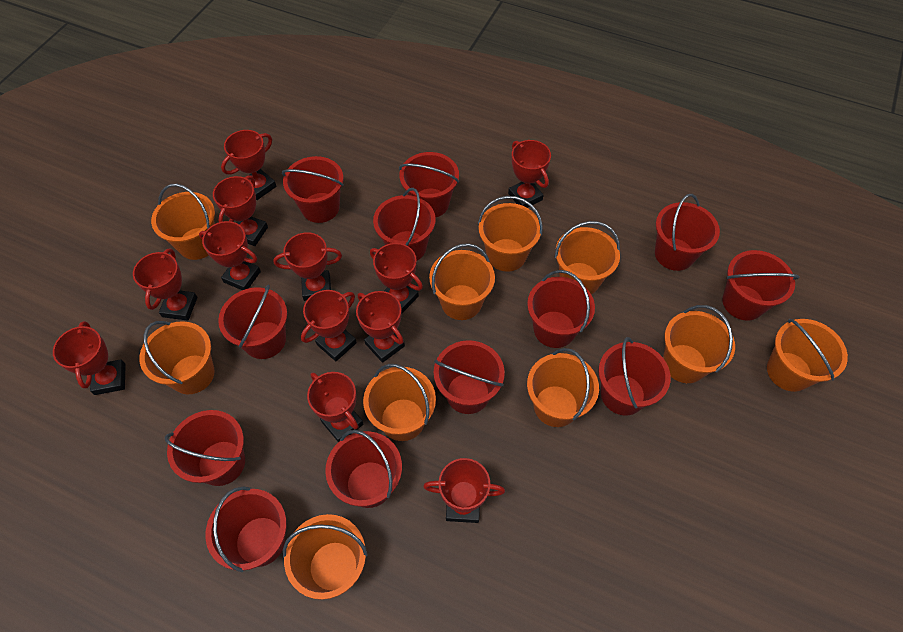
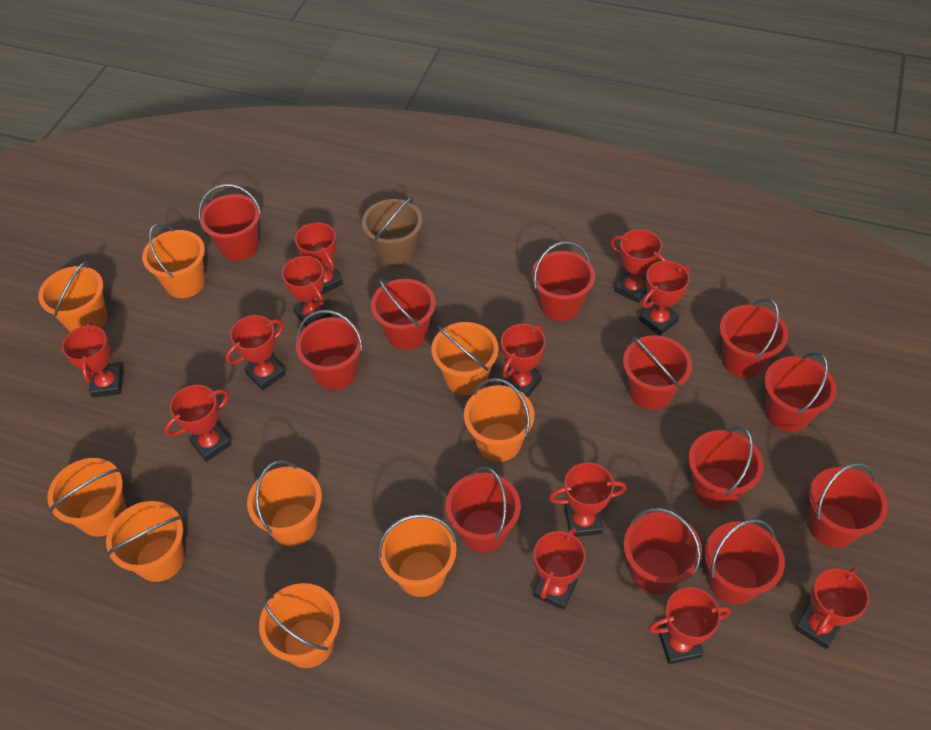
brown bucket: none = 0 -> [362,197,423,266] = 1
orange bucket: [139,321,215,394] [151,184,215,260] [283,514,368,600] [363,364,436,441] [429,243,495,320] [478,196,543,272] [527,348,599,427] [555,221,620,294] [663,305,735,383] [767,319,848,392] = 10 -> [38,261,107,332] [47,458,126,537] [106,501,185,582] [142,223,205,298] [247,460,322,546] [259,583,340,668] [378,514,457,597] [431,322,499,395] [464,378,534,462] = 9

